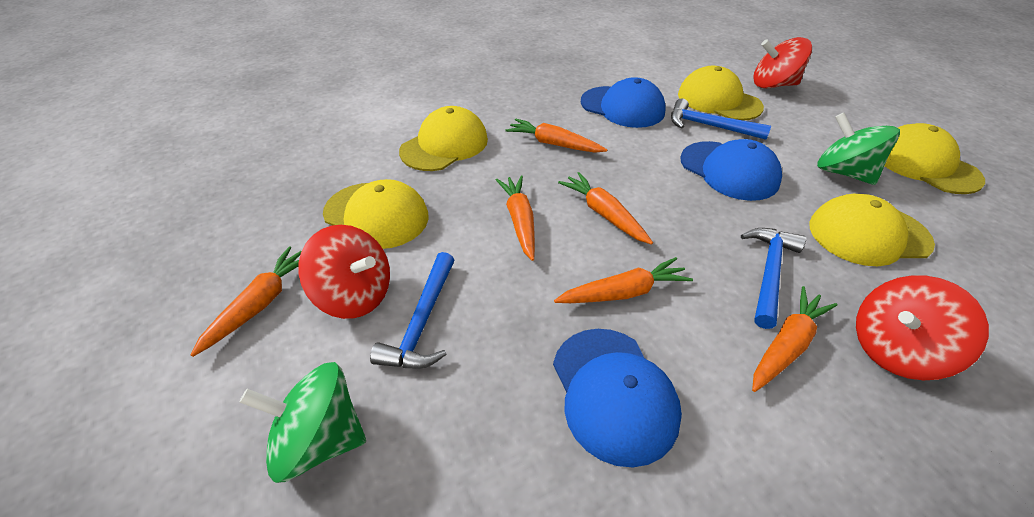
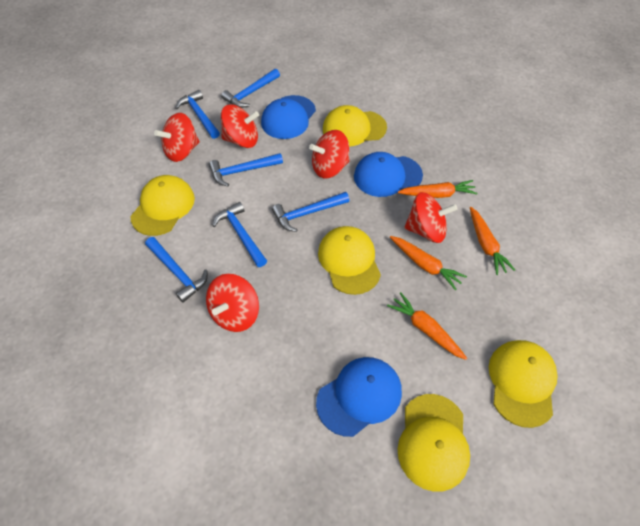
blue hammer: [370,252,454,369] [671,98,771,140] [741,228,806,329] = 3 -> [145,237,208,303] [175,90,220,139] [209,153,283,186] [212,202,267,267] [221,69,280,108] [272,192,349,232] = 6
green spinning top: [240,362,366,483] [817,113,900,185] = 2 -> none = 0
orange carrot: [191,246,301,357] [496,176,535,261] [505,119,608,153] [554,257,693,303] [558,172,653,244] [752,286,838,392] = 6 -> [387,292,467,360] [390,236,467,290] [398,180,478,198] [470,207,515,275] = 4
red spinning top: [299,225,390,319] [753,37,812,89] [856,275,989,380] = 3 -> [154,113,200,162] [206,274,259,332] [221,104,259,148] [309,130,349,178] [404,192,458,243] = 5

